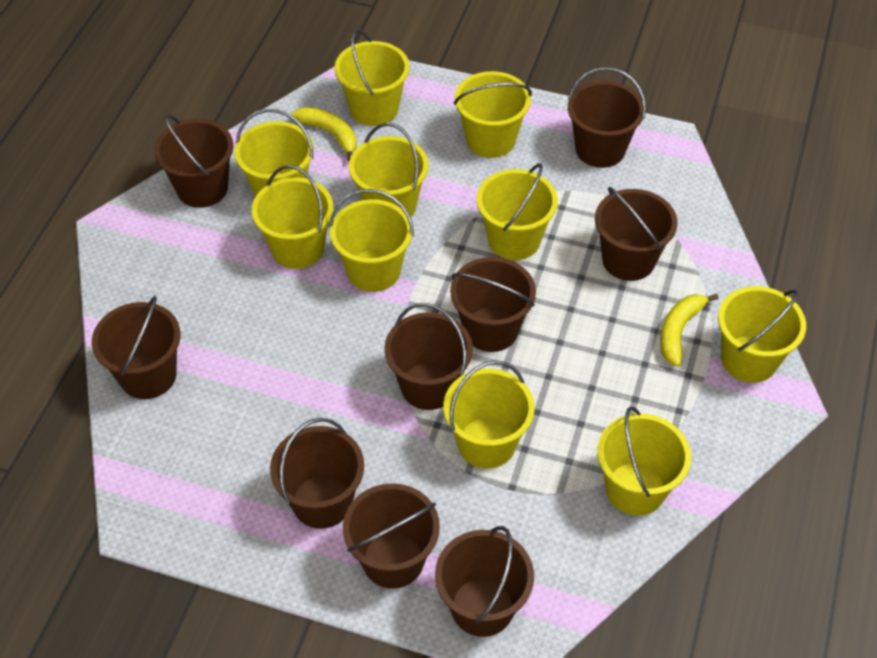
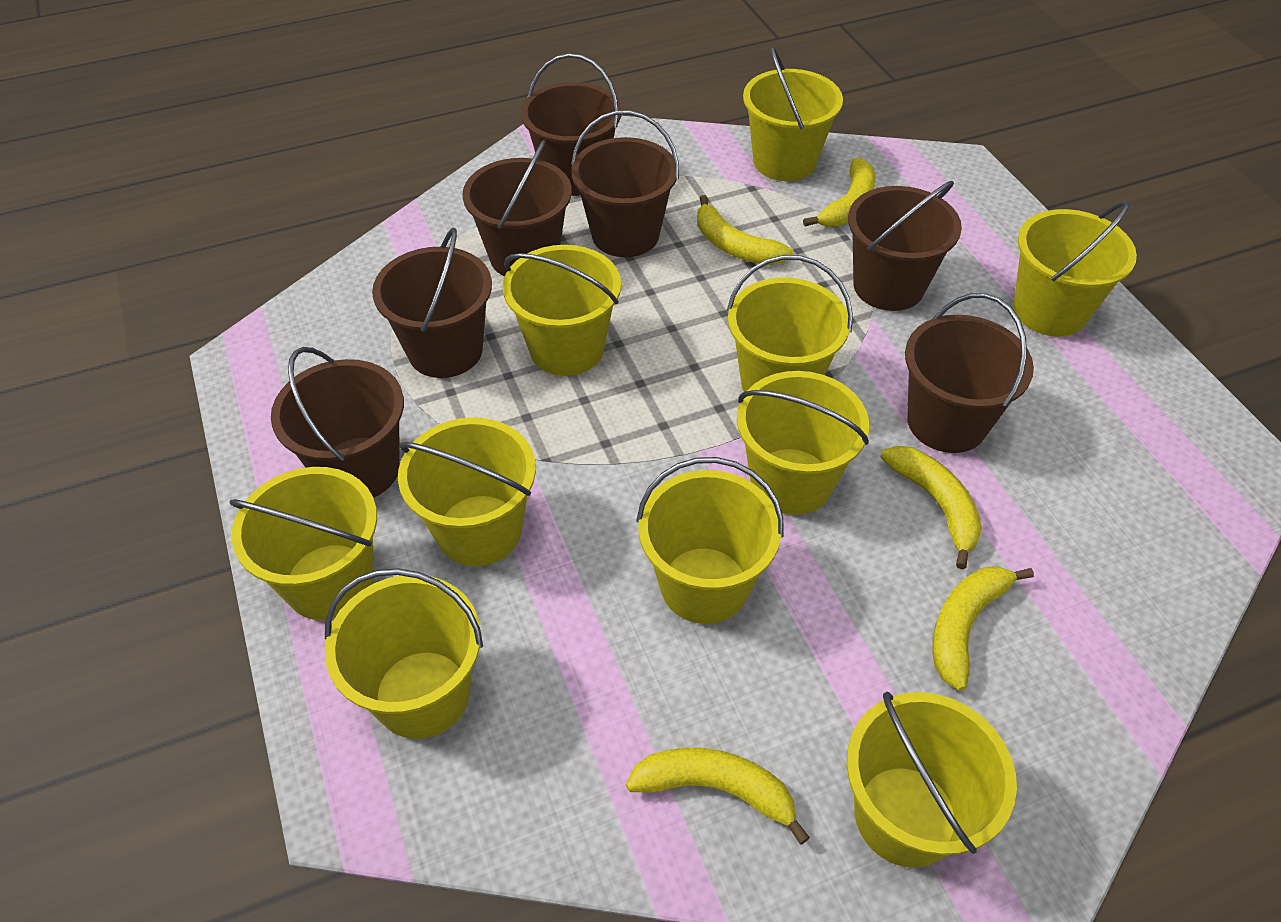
brown bucket: [92,296,181,399] [154,114,233,208] [270,418,364,529] [343,483,440,589] [384,303,473,410] [435,526,534,637] [450,257,536,352] [568,67,646,168] [595,187,677,281] = 9 -> [271,347,404,498] [372,227,492,378] [462,140,572,276] [521,53,622,196] [571,110,679,257] [848,181,962,311] [905,293,1034,453] = 7
yellow banana: [291,107,357,161] [660,294,719,367] = 2 -> [626,748,810,844] [697,195,793,265] [803,158,875,227] [881,446,982,569] [932,566,1034,691] = 5

